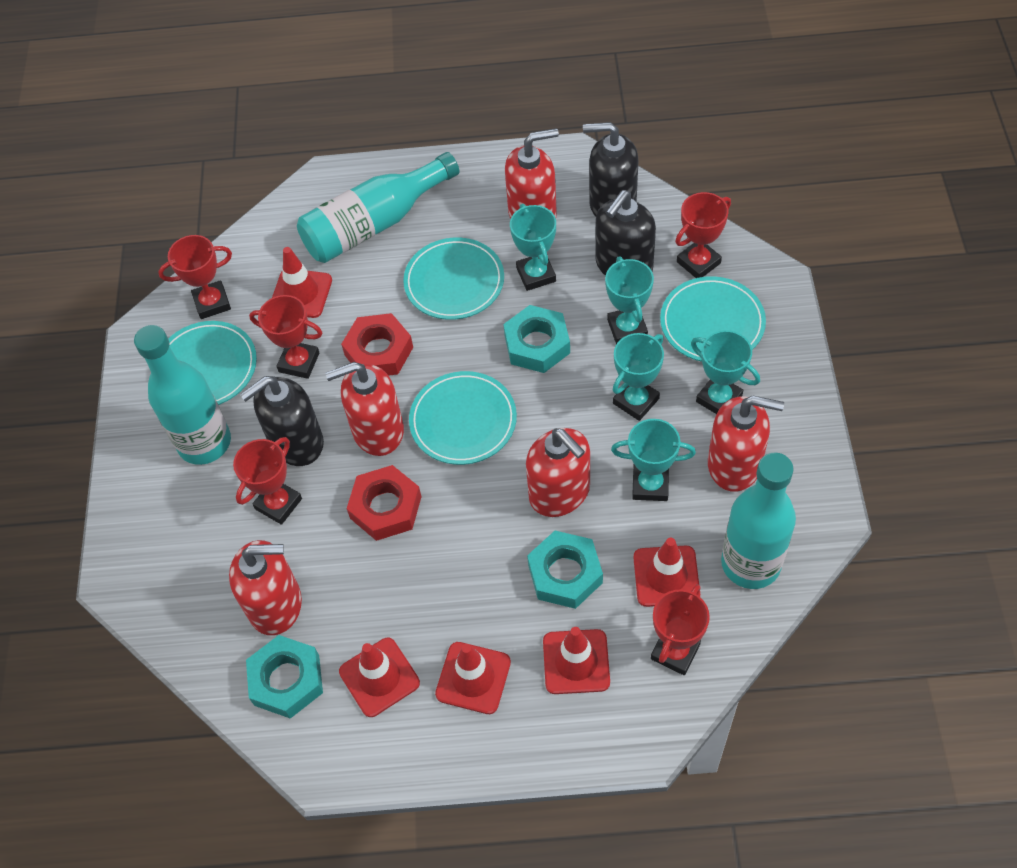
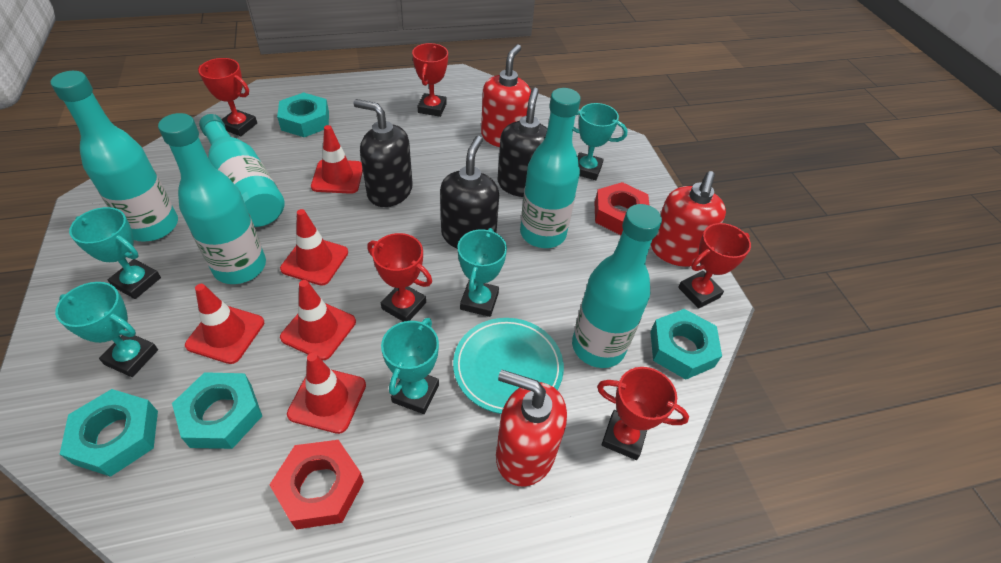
red soap dispenser: [229,540,302,635] [325,362,404,456] [505,128,559,219] [526,428,590,517] [708,396,784,492] = 5 -> [481,44,531,147] [496,370,567,486] [651,171,726,267] = 3
turquoise bottle: [134,325,231,465] [297,152,460,263] [721,452,796,589] = 3 -> [50,71,178,241] [158,113,266,284] [199,114,285,227] [520,88,581,248] [572,204,662,368] = 5
turquoise nut: [246,635,323,719] [503,305,570,373] [527,531,603,609] = 3 -> [60,389,158,477] [172,372,262,449] [277,92,329,137] [650,309,722,379] = 4
turquoise plate: [168,321,257,405] [403,238,504,320] [409,371,517,465] [660,276,766,362] = 4 -> [453,318,564,414] = 1

